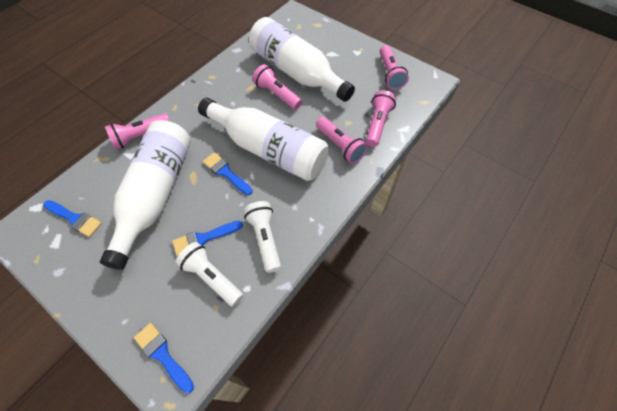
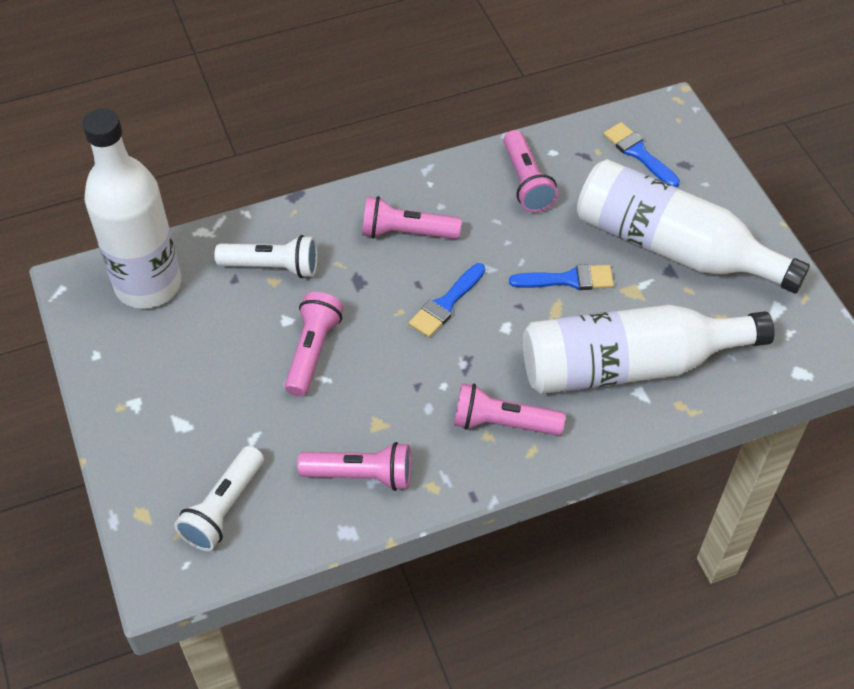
blue brush: [43,200,102,237] [134,323,194,393] [172,221,243,257] [203,152,253,195] = 4 -> [409,263,485,338] [509,264,614,290] [604,122,680,187] = 3

